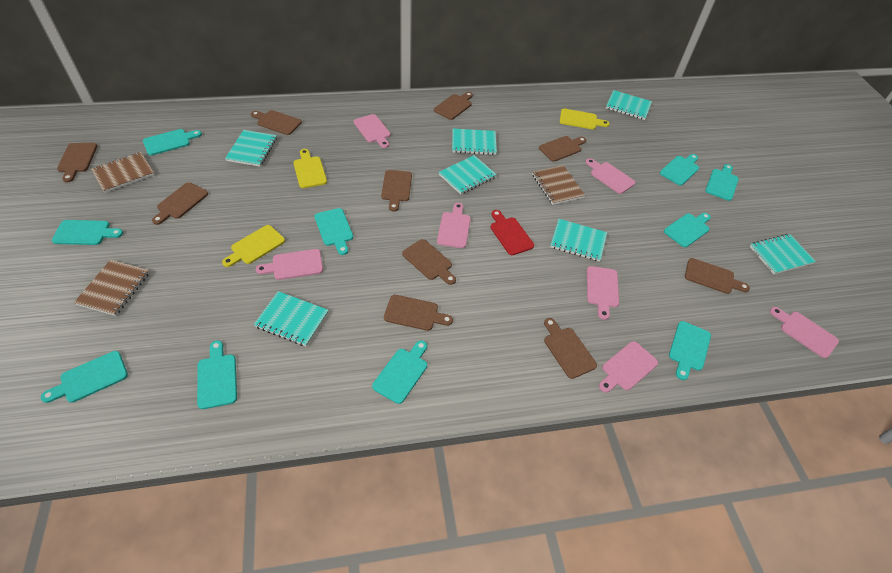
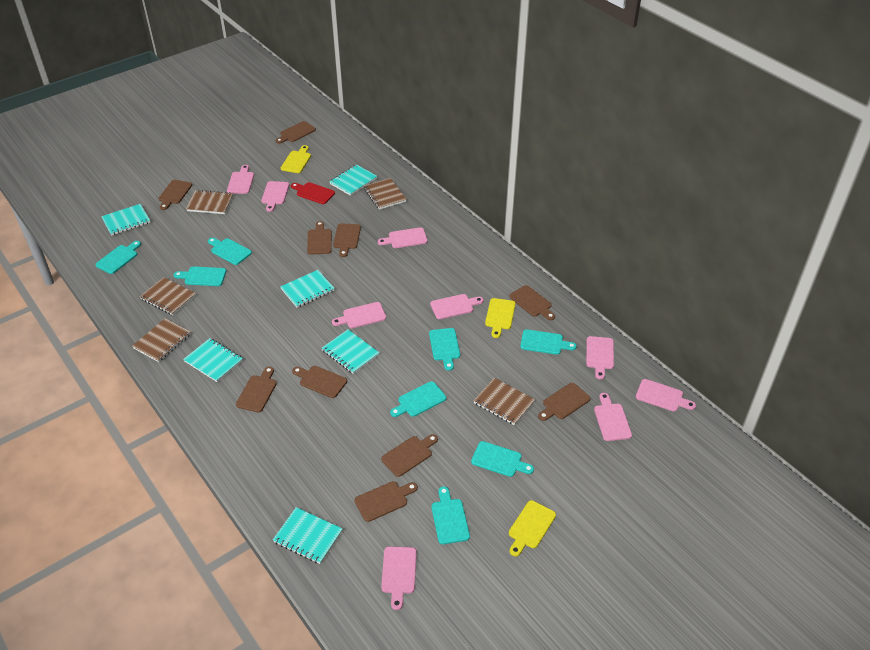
brown notebook: [74,260,150,316] [91,152,154,193] [532,165,585,205] = 3 -> [132,318,191,362] [140,277,196,315] [186,190,233,214] [364,178,407,210] [474,378,535,425] = 5
pink cutting board: [256,249,323,280] [354,114,390,148] [437,203,471,248] [586,158,635,194] [587,266,619,320] [599,341,658,393] [770,307,839,358] = 7 -> [227,165,254,194] [261,181,289,212] [332,302,386,328] [378,227,428,248] [381,547,417,610] [430,294,484,319] [586,336,614,380] [594,393,632,441] [636,379,696,412] = 9
turquoise cutting board: [41,351,128,403] [52,220,123,245] [143,129,202,155] [197,340,237,409] [315,208,353,255] [372,340,427,404] [660,154,699,185] [664,213,711,247] [669,321,711,380] [705,164,739,201] = 10 -> [95,241,141,274] [174,267,226,286] [208,238,252,265] [390,381,446,417] [429,328,460,371] [431,486,470,544] [471,441,534,477] [520,329,577,355] = 8
turquoise notebook: [225,130,277,167] [254,291,329,346] [439,155,497,195] [452,129,497,155] [550,219,607,262] [606,90,652,120] [749,234,816,274] = 7 -> [101,204,151,236] [183,338,243,382] [273,507,343,564] [280,270,335,308] [322,330,380,374] [329,164,377,196] = 6

